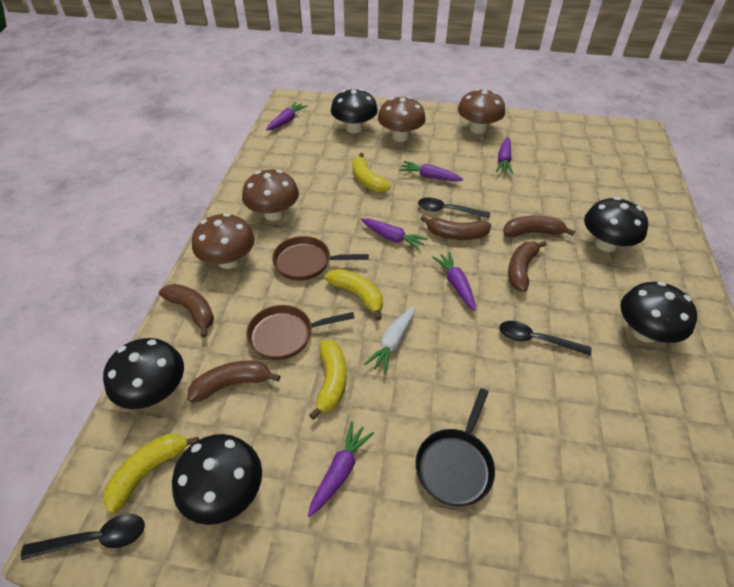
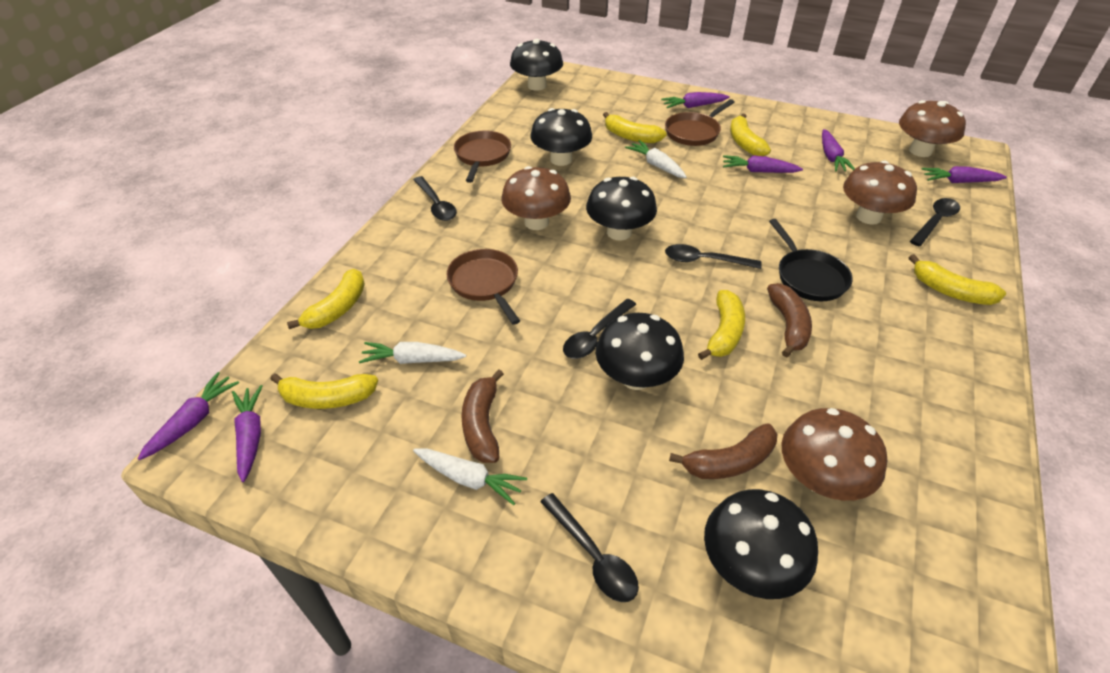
black spoon: [21,514,145,560] [418,197,490,218] [499,321,591,356] = 3 -> [414,176,457,221] [540,493,639,602] [563,299,636,359] [665,244,762,269] [910,198,960,246] = 5
brown banana: [159,284,214,337] [188,361,280,403] [421,216,491,240] [503,216,575,237] [508,241,547,292] = 5 -> [461,370,504,463] [669,423,777,479] [767,283,812,358] = 3
brown pan: [246,305,354,360] [272,236,369,280] = 2 -> [446,249,520,325] [454,131,511,183] [665,99,734,146] = 3
white carrot: [364,307,414,374] = 1 -> [359,342,466,364] [413,448,527,505] [625,140,687,178] = 3
yellow banana: [103,434,199,513] [309,340,347,420] [325,269,383,320] [352,153,390,192] = 4 -> [270,373,378,409] [287,269,365,329] [603,112,667,143] [698,290,745,360] [730,114,771,156] [909,254,1006,305] = 6

